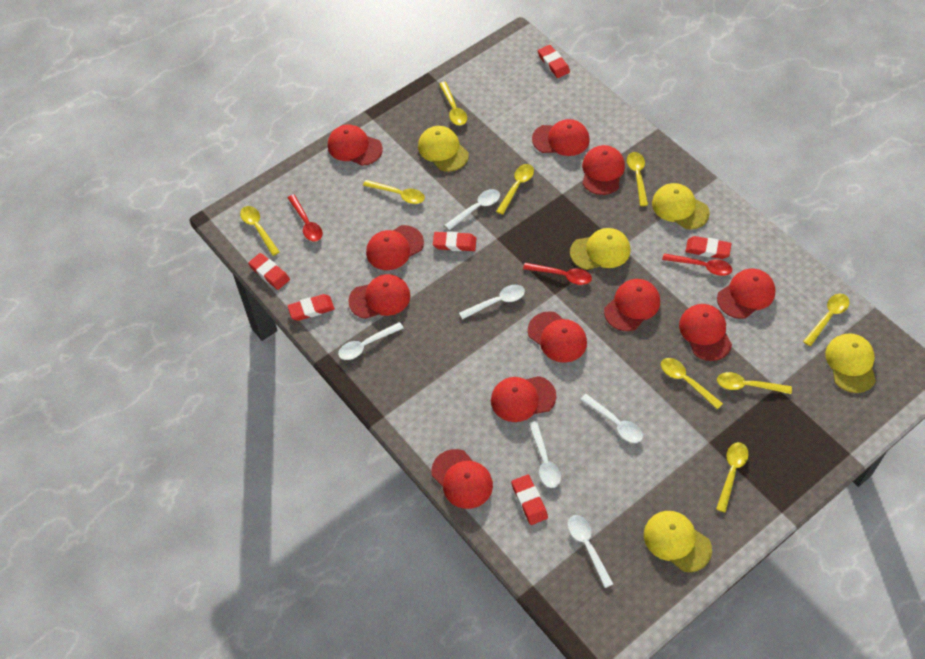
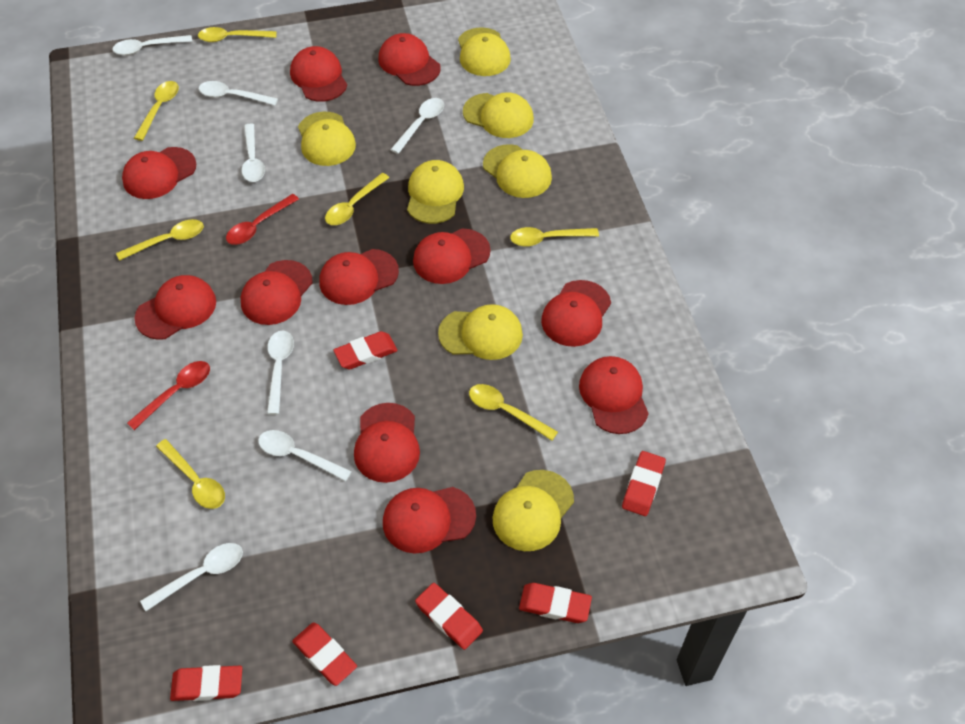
red spoon: [288,195,323,242] [523,263,592,285] [662,253,732,276] = 3 -> [127,361,210,430] [226,194,299,245] = 2
white spoon: [338,322,404,360] [445,189,500,230] [459,285,525,319] [528,421,561,488] [568,515,613,588] [580,394,643,443] = 6 -> [112,35,192,55] [140,543,243,611] [199,81,278,105] [241,123,265,182] [258,430,352,481] [267,330,294,415] [390,98,444,154] = 7
yellow cap: [418,126,469,171] [570,228,631,270] [644,511,712,572] [652,183,710,229] [825,333,876,393] = 5 -> [298,112,356,166] [407,160,464,224] [438,304,523,360] [458,27,511,76] [463,92,534,138] [483,144,552,198] [492,470,574,551] = 7
yellow spoon: [240,206,280,256] [363,180,425,204] [439,82,467,125] [496,164,534,215] [627,152,648,206] [661,358,723,409] [716,442,749,512] [717,372,792,394] [803,294,849,346] = 9 -> [116,219,204,261] [134,81,179,141] [156,439,225,509] [198,27,277,42] [325,173,390,225] [469,384,558,441] [510,227,599,247] = 7

